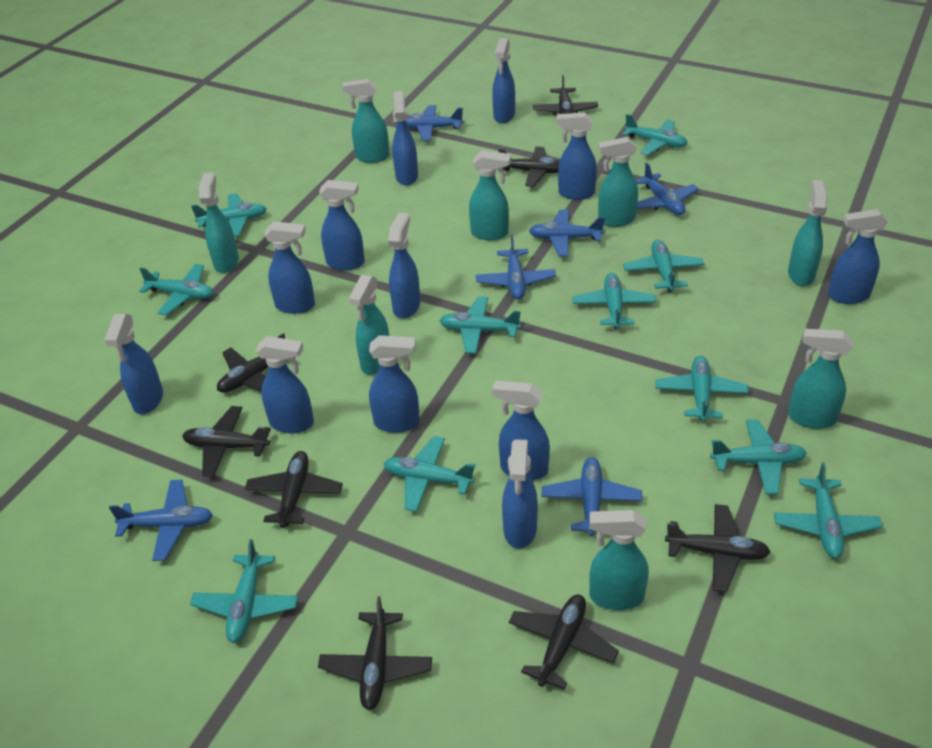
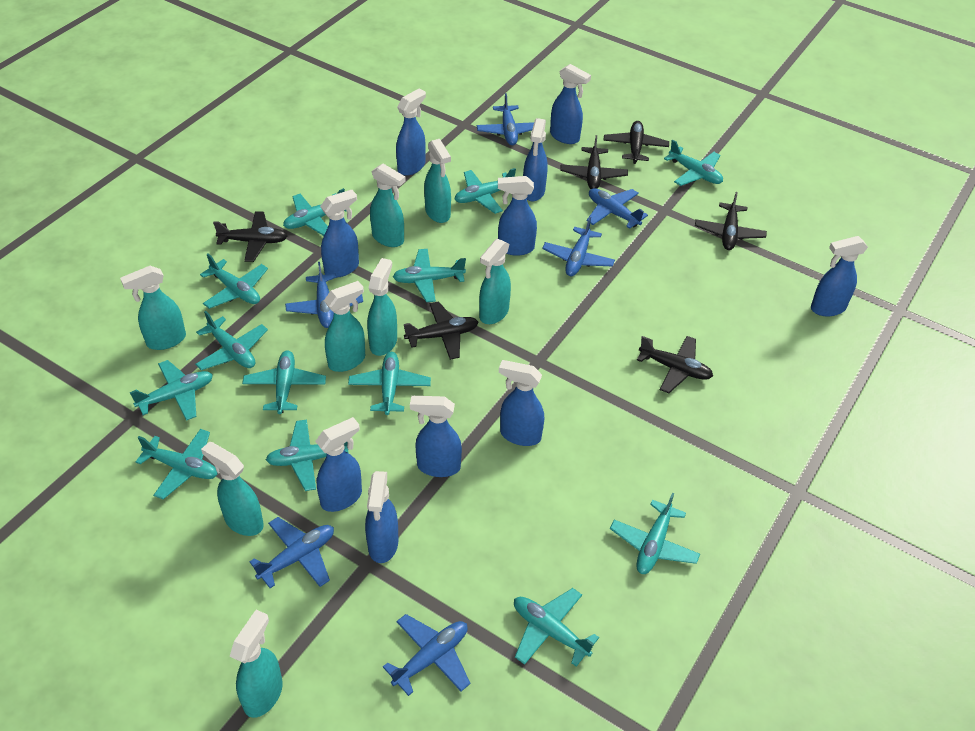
black plane: [182,406,271,477] [217,333,285,393] [245,451,343,528] [318,596,432,710] [498,146,559,187] [509,594,619,689] [533,75,598,115] [665,504,770,592] = 8 -> [213,211,287,262] [404,301,478,360] [560,135,628,189] [603,121,669,164] [637,336,713,393] [695,192,767,250] = 6
blue spray bottle: [104,314,163,414] [256,336,314,433] [264,221,315,314] [319,180,365,270] [369,335,420,433] [388,213,420,318] [392,91,418,186] [492,38,515,123] [492,381,550,480] [502,439,538,549] [556,112,597,200] [828,209,888,304] = 12 -> [315,417,362,512] [320,190,359,278] [365,471,399,563] [396,89,426,176] [410,396,462,477] [498,176,537,256] [499,360,544,446] [523,118,548,201] [550,64,591,144] [811,236,868,316] = 10
turquoise plane: [139,264,213,315] [190,539,298,643] [191,194,267,237] [384,436,475,512] [439,296,521,354] [572,273,656,329] [622,114,687,155] [623,240,704,292] [655,356,748,422] [710,419,807,494] [774,463,882,558] = 11 -> [129,360,213,421] [136,429,218,499] [195,311,268,370] [200,254,268,309] [242,350,326,414] [266,419,349,491] [283,188,346,236] [348,352,431,415] [393,249,466,302] [455,168,516,214] [514,588,599,667] [610,493,700,574] [664,139,723,186] = 13

